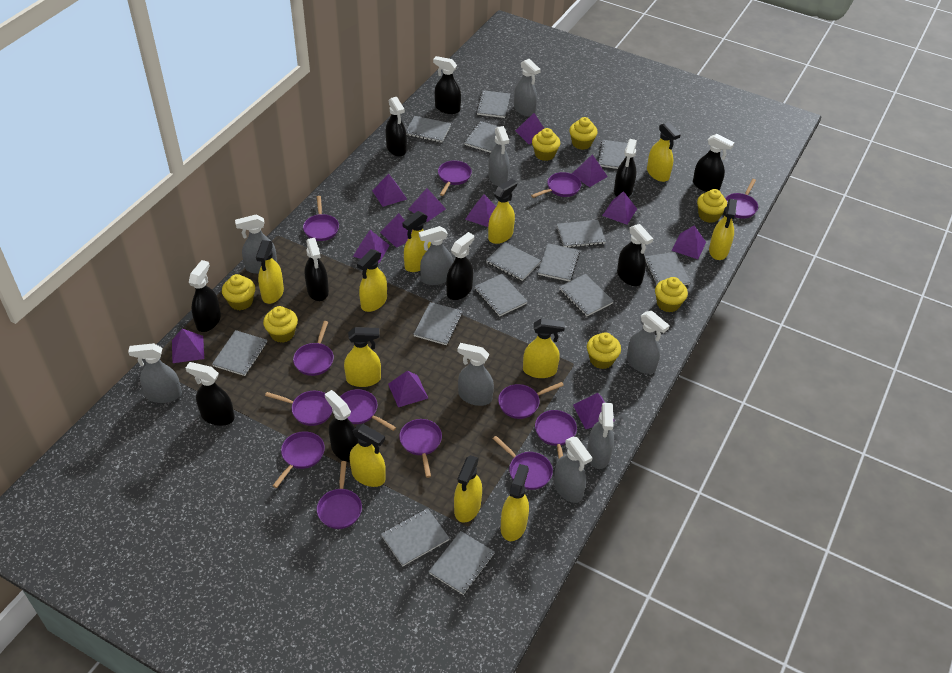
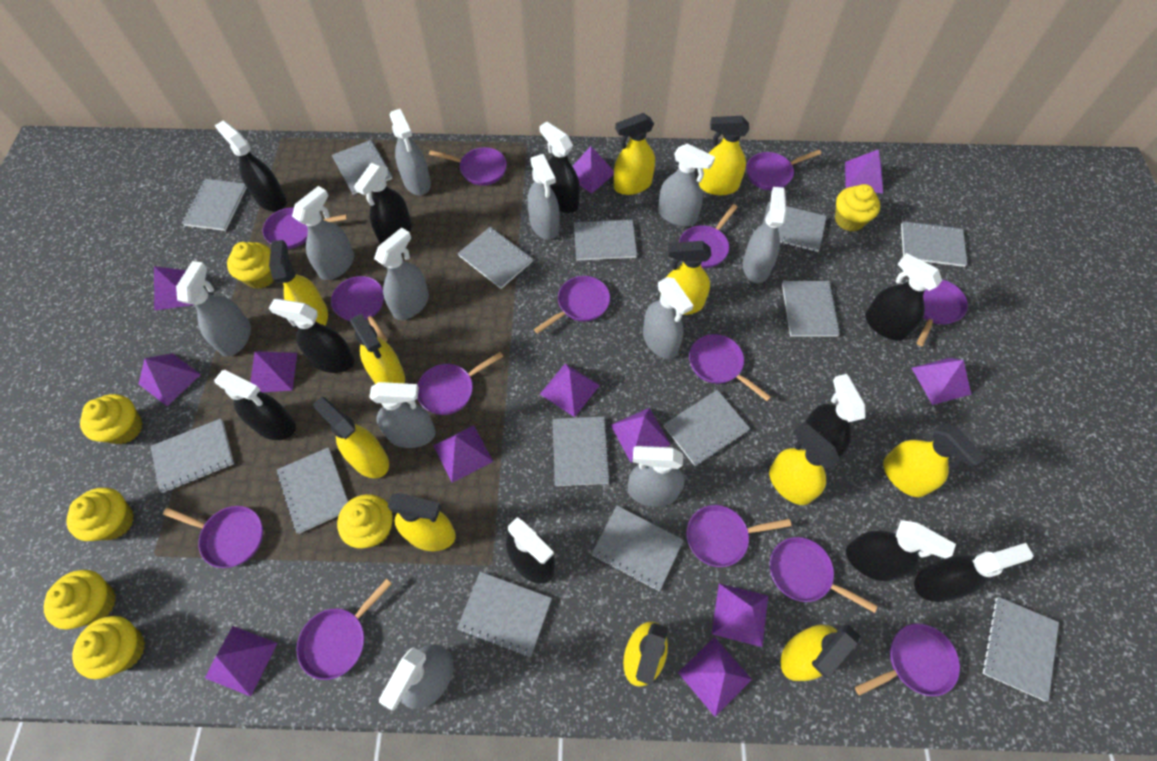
grey spray bottle: [128,343,182,403] [235,214,277,274] [419,226,453,285] [457,343,494,406] [488,126,510,186] [514,59,541,117] [554,436,592,503] [587,403,614,469] [627,311,670,374] = 9 -> [176,261,251,357] [292,186,354,280] [369,382,436,448] [374,227,429,320] [379,644,454,711] [390,109,431,195] [528,154,560,240] [628,446,685,507] [643,277,694,359] [658,143,715,226] [743,187,787,283] = 11
purple pan: [265,391,333,426] [273,431,325,488] [293,321,334,376] [303,196,339,241] [317,461,362,529] [340,389,396,431] [399,419,442,478] [438,160,472,196] [493,436,553,490] [498,382,564,419] [531,172,581,198] [535,410,577,459] [725,179,758,219] = 13 -> [163,506,263,568] [262,207,347,249] [296,579,392,680] [331,276,388,342] [417,352,503,415] [429,147,507,186] [534,276,610,334] [679,204,738,268] [687,505,792,567] [689,334,771,401] [746,150,821,190] [770,537,878,613] [855,623,960,696] [917,280,968,346] = 14

